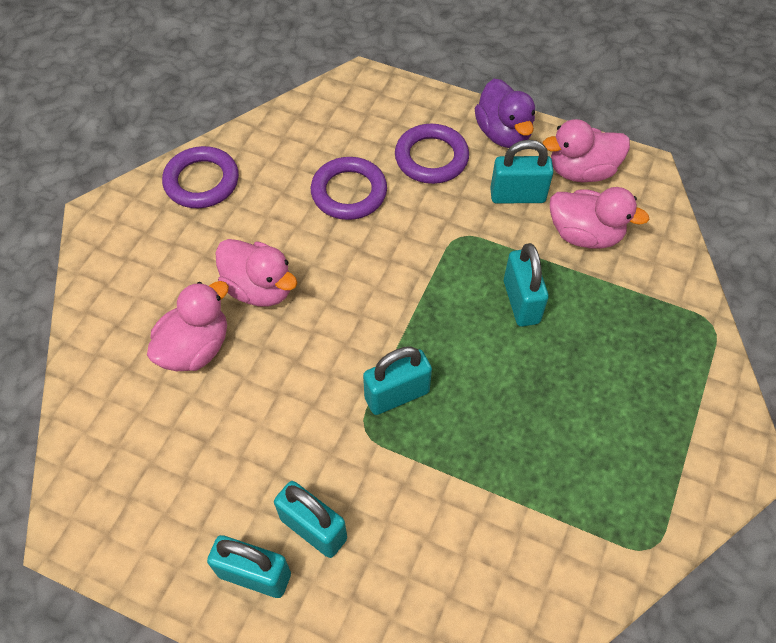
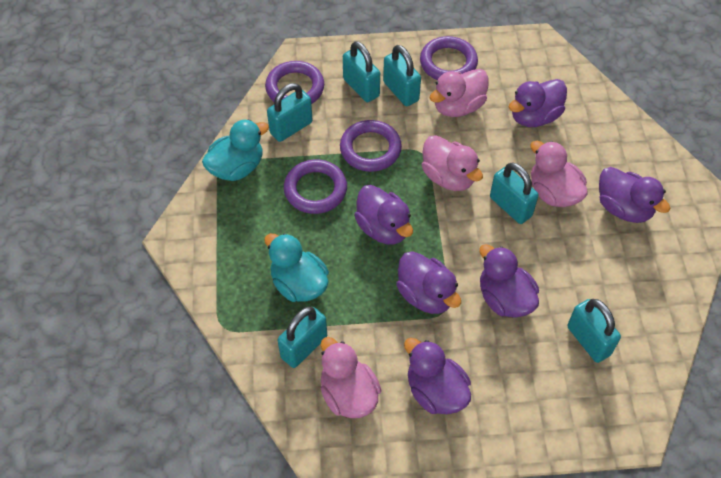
purple duck: [474,79,535,148] = 1 -> [354,185,413,244] [396,251,461,314] [404,338,471,414] [479,244,539,317] [509,79,567,127] [599,167,670,223] = 6
purple ring: [162,146,239,208] [311,157,387,220] [395,124,469,184] = 3 -> [265,61,324,104] [284,160,347,214] [340,120,402,172] [420,36,478,80] = 4
turquoise duck: none = 0 -> [202,119,269,181] [264,233,329,302] = 2
turquoise padlock: [207,535,291,598] [274,481,347,558] [363,346,432,415] [490,140,554,204] [504,243,549,327] = 5 -> [267,83,313,142] [278,307,327,368] [343,41,380,102] [383,45,421,106] [490,163,539,224] [567,299,621,363] = 6

